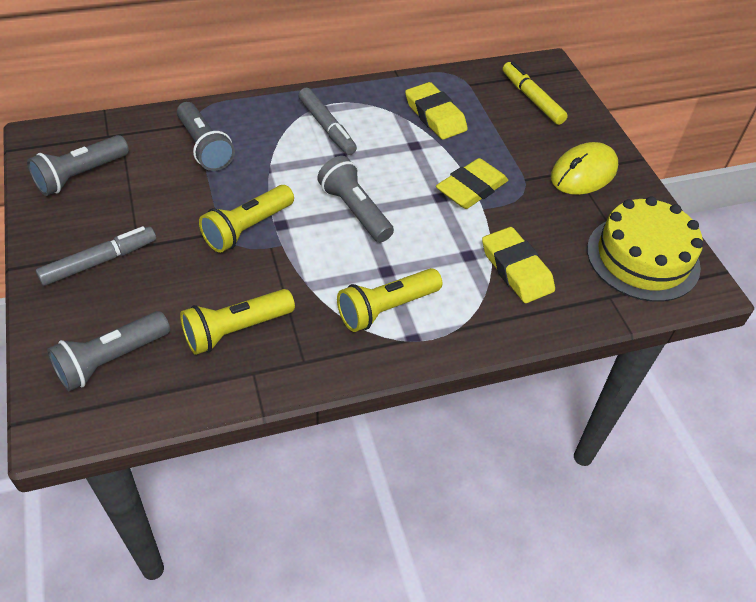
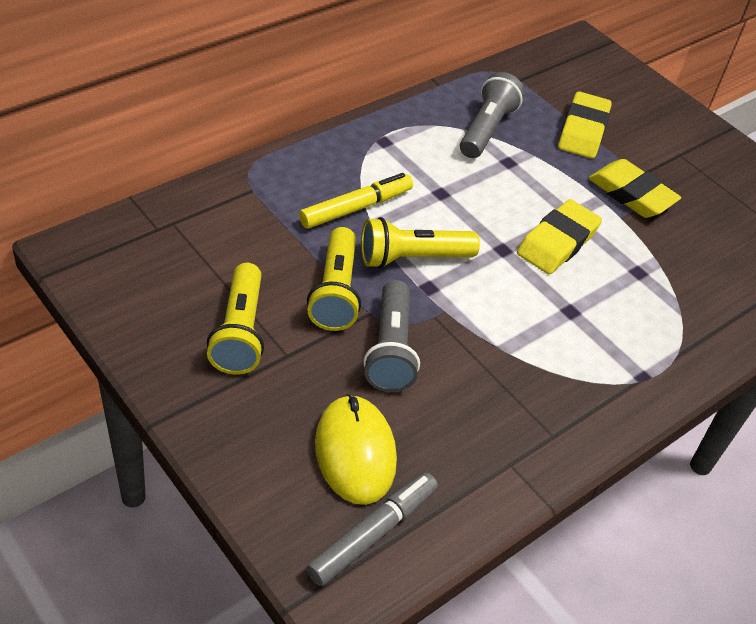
grey flashlight: [27,135,129,196] [47,311,170,391] [177,102,235,171] [317,156,394,242] = 4 -> [363,280,420,392] [460,72,525,158] = 2
grey marker: [36,226,156,286] [298,88,357,155] = 2 -> [306,473,438,586] = 1
yellow cake: [587,197,703,302] = 1 -> none = 0

